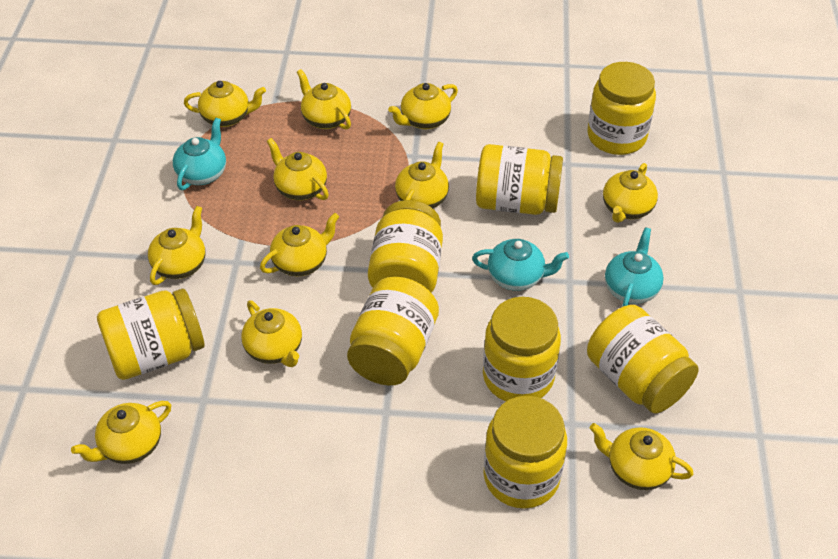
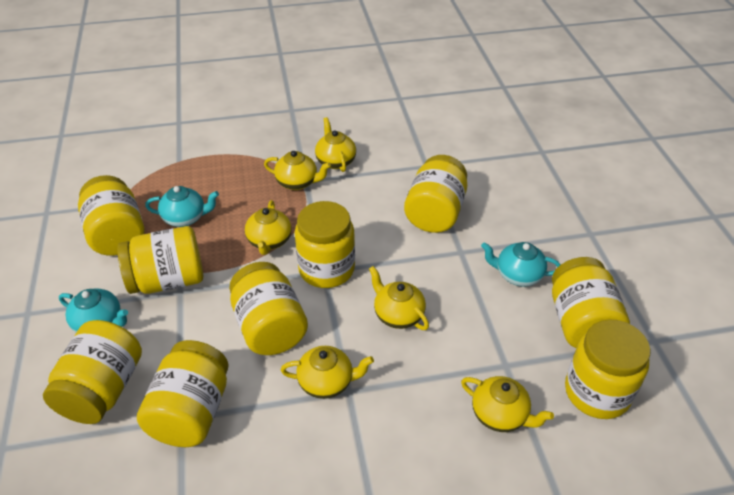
yellow jar: [97,289,205,380] [347,277,439,386] [368,200,443,293] [476,144,563,215] [483,297,561,401] [483,396,567,509] [587,62,656,155] [587,305,699,414] = 8 -> [43,320,142,424] [78,175,144,256] [117,226,203,294] [137,340,229,447] [229,262,308,355] [295,201,355,288] [404,155,467,233] [552,257,630,348] [565,319,651,419] = 9
yellow teapot: [71,401,171,464] [148,206,205,285] [184,81,266,127] [241,300,302,367] [260,213,339,276] [267,138,329,200] [297,69,351,130] [388,83,458,129] [395,142,449,208] [589,423,694,490] [603,163,658,223] = 11 -> [245,200,291,255] [264,151,331,190] [281,346,374,399] [315,117,356,172] [369,266,429,330] [461,376,554,432] = 6

